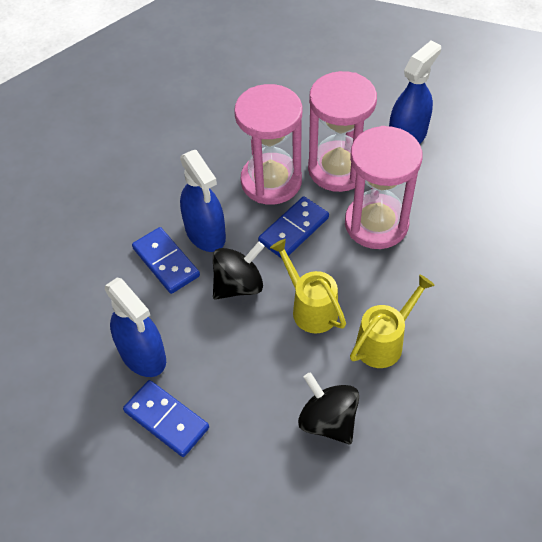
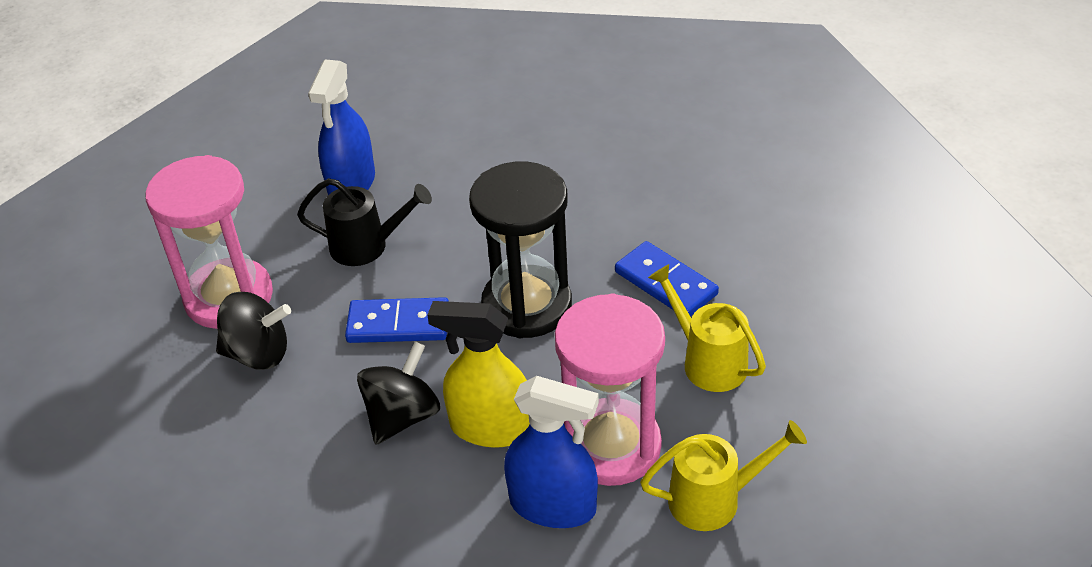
black hourglass: none = 0 -> [469,161,572,338] = 1
black watering can: none = 0 -> [297,178,432,266] = 1
blue domino: [123,380,209,457] [132,227,200,294] [258,196,329,259] = 3 -> [345,297,449,343] [615,241,719,317] = 2
blue spray bottle: [105,278,166,377] [180,150,226,252] [389,41,441,144] = 3 -> [308,59,375,195] [504,376,599,528] = 2
pink hourglass: [234,84,302,205] [308,71,377,192] [345,126,423,249] = 3 -> [145,155,273,329] [555,294,665,486] = 2
yellow spray bottle: none = 0 -> [427,301,530,448] = 1

